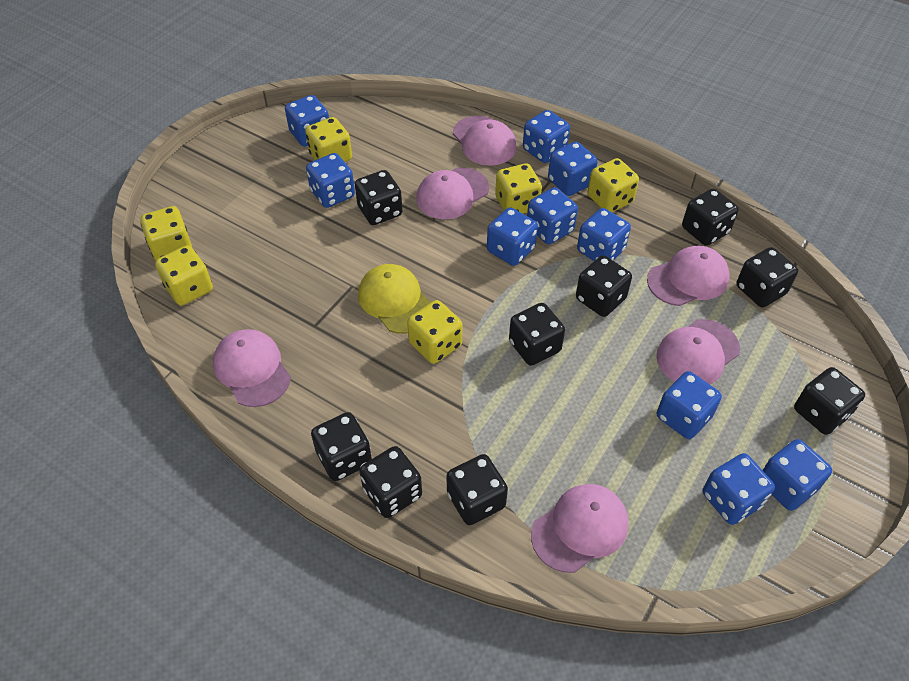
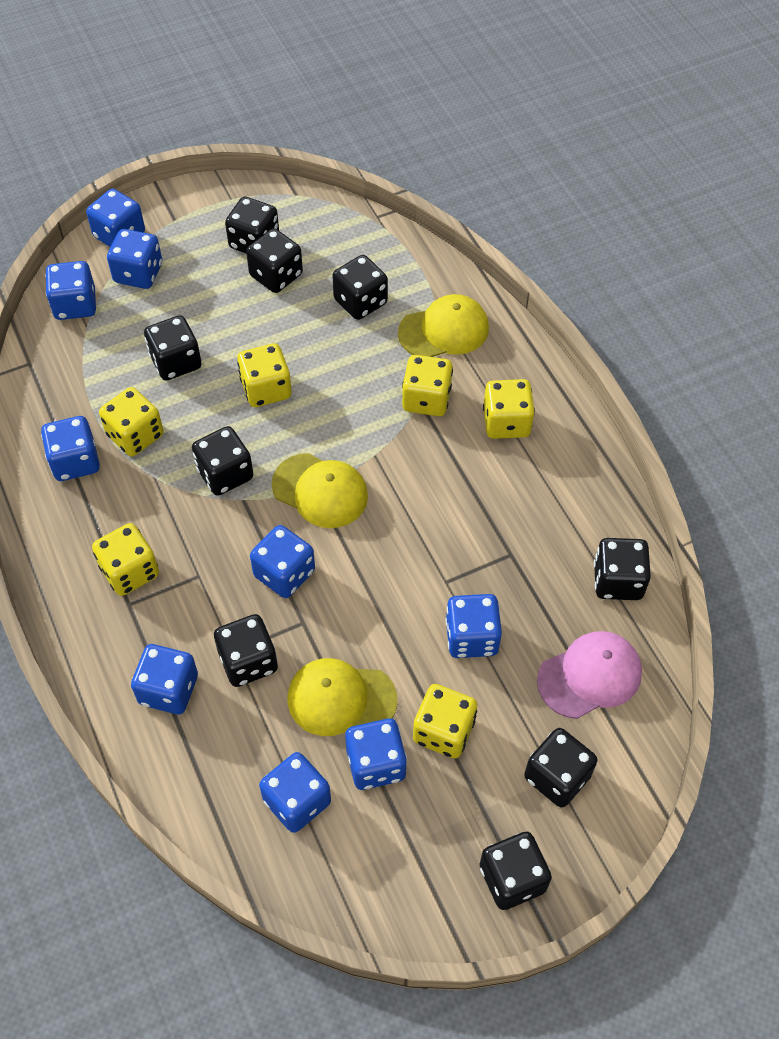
blue dice: [285,95,329,147] [306,153,355,208] [487,207,538,266] [523,110,570,163] [527,187,578,244] [548,142,598,196] [577,208,631,261] [657,371,722,439] [703,453,775,525] [763,439,832,511] = 10 -> [41,416,100,481] [45,261,96,320] [86,189,145,247] [107,229,162,289] [131,644,198,714] [250,525,315,598] [259,752,331,833] [345,718,407,790] [446,594,502,658] = 9
pink cap: [213,329,291,407] [416,167,489,219] [453,116,517,166] [531,484,629,573] [647,246,730,306] [656,319,740,384] = 6 -> [537,631,642,719] = 1
yellow cap: [358,264,431,334] = 1 -> [272,453,368,528] [288,658,397,736] [398,294,489,357] = 3

